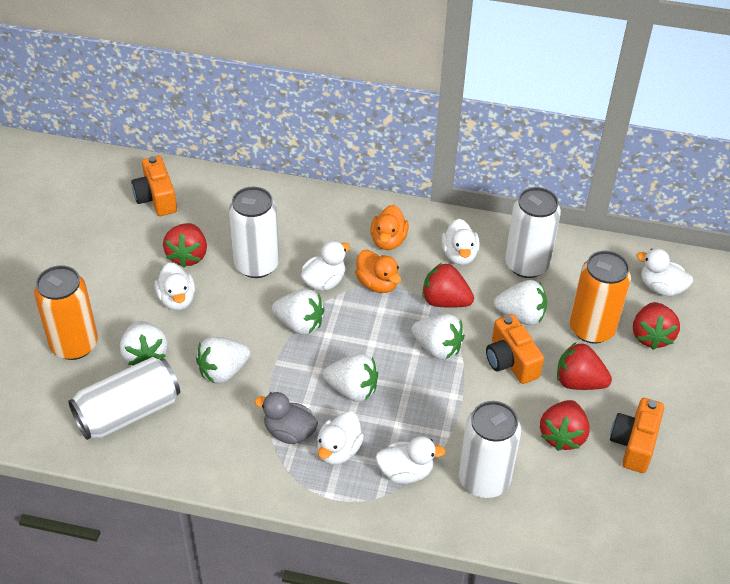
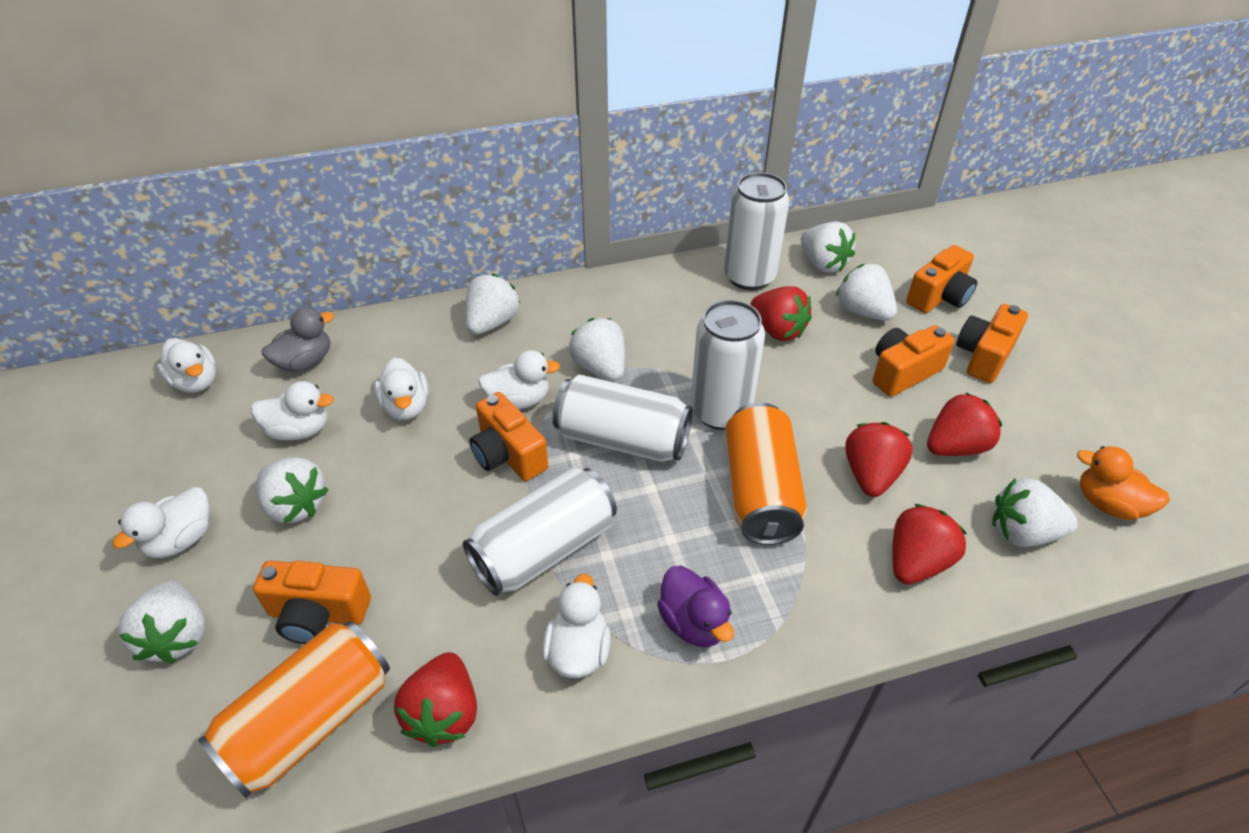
orange camera: [131,156,177,216] [486,314,544,384] [610,398,664,473] = 3 -> [253,560,371,644] [469,392,548,481] [873,325,955,397] [906,245,977,313] [956,304,1028,383] = 5
orange duck: [355,250,401,293] [370,205,409,250] = 2 -> [1077,446,1170,520] = 1
purple duck: none = 0 -> [657,566,734,647] = 1
white strawberry: [120,321,168,366] [196,337,250,384] [272,289,325,335] [323,354,378,402] [412,314,465,360] [494,280,547,325] = 6 -> [118,581,205,663] [256,457,329,523] [465,274,520,335] [569,318,625,381] [801,222,855,273] [836,263,897,321] [992,478,1078,547] = 7

